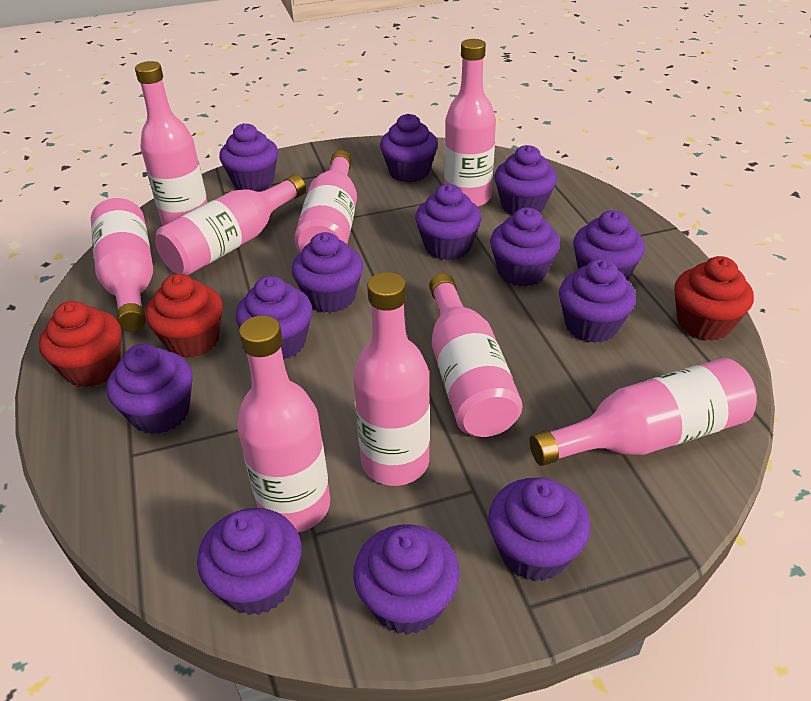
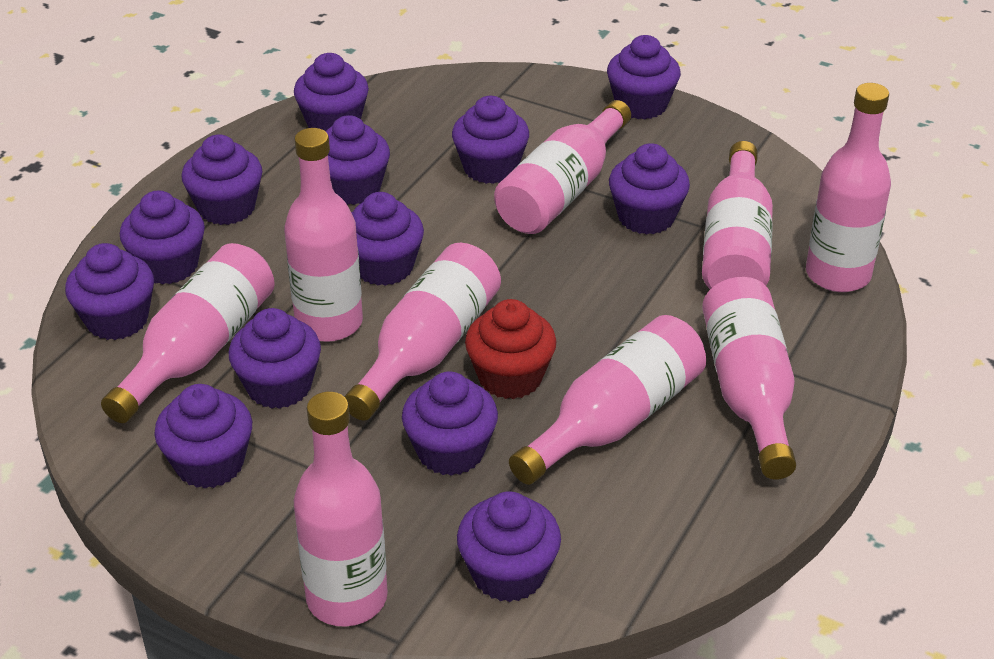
red cupcake: [39,301,121,387] [145,274,223,358] [674,256,754,341] = 3 -> [465,299,556,399] = 1

